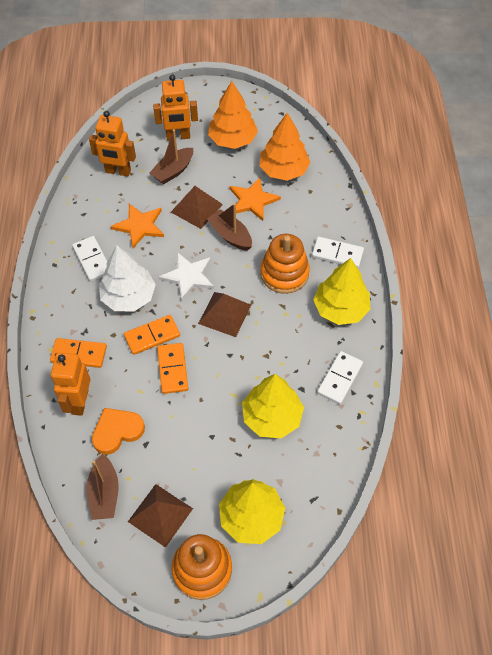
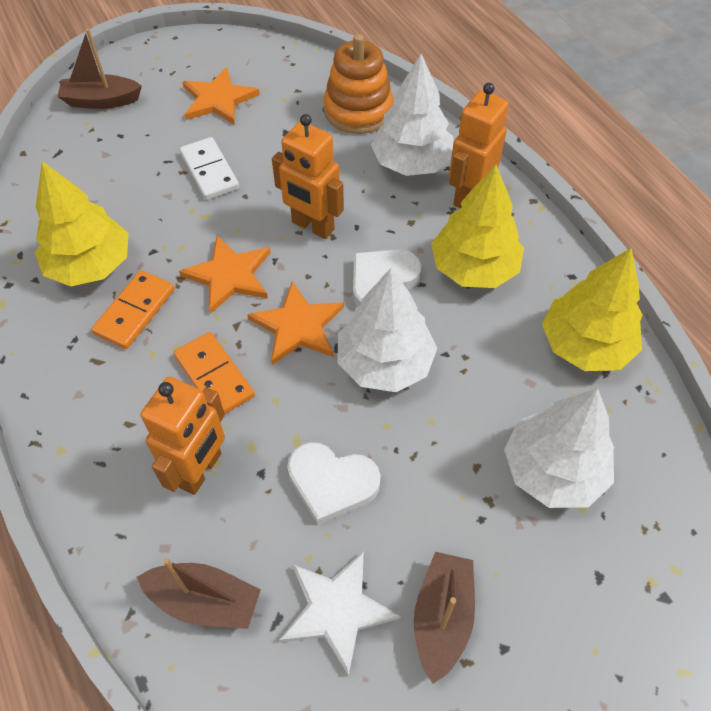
brown pyramid: [128,484,193,548] [171,186,223,229] [198,292,251,337] = 3 -> none = 0
orange domino: [50,338,107,368] [124,315,180,355] [157,343,188,394] = 3 -> [91,270,174,349] [174,332,255,414] = 2
orange heart: [92,408,145,455] = 1 -> none = 0
orange stacking toy: [171,534,232,600] [260,234,310,294] = 2 -> [324,34,393,134] = 1
orange star: [111,204,164,248] [229,177,281,221] = 2 -> [179,235,270,314] [182,67,260,125] [247,281,344,365] = 3
orange tree: [208,81,258,149] [259,112,311,181] = 2 -> none = 0
white domino: [72,236,108,282] [312,237,364,268] [317,351,363,404] = 3 -> [179,137,239,200] = 1
white heart: none = 0 -> [287,442,381,525] [353,249,421,307] = 2
white tree: [99,245,156,311] = 1 -> [337,268,437,392] [371,54,454,176] [504,388,614,508] = 3

